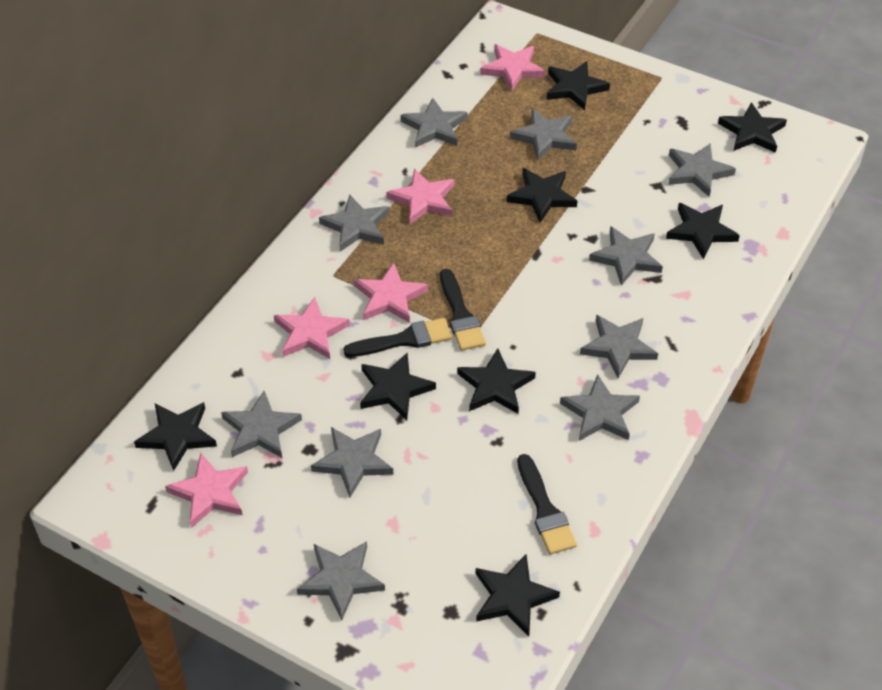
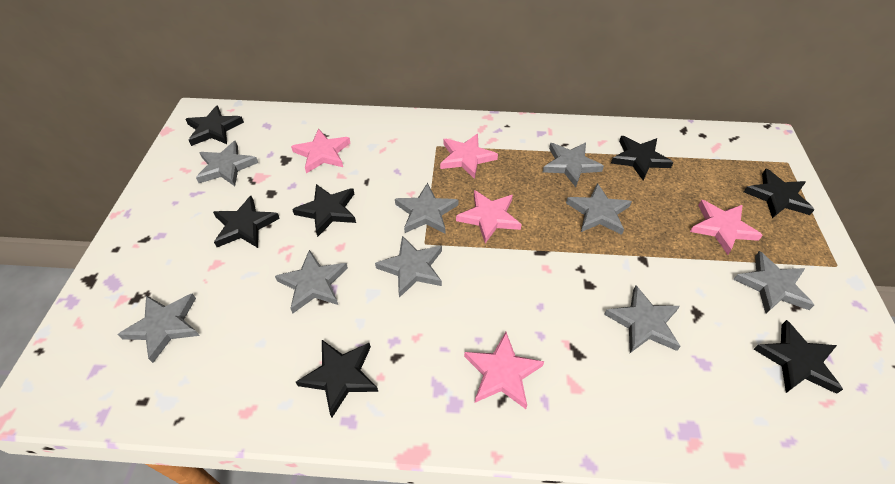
black brush: [344,318,452,357] [440,269,486,351] [517,454,577,554] = 3 -> none = 0
black star: [134,402,217,471] [360,352,436,420] [457,348,536,414] [475,554,560,637] [506,168,577,222] [546,61,610,110] [666,203,740,259] [718,102,787,153] = 8 -> [185,105,244,146] [213,196,280,248] [292,184,356,237] [296,340,378,418] [611,136,674,180] [744,169,814,218] [754,320,843,394] = 7
grey star: [221,391,302,458] [297,541,385,620] [311,427,394,497] [319,195,389,251] [401,98,468,148] [510,109,577,161] [560,374,640,441] [580,315,658,378] [589,226,663,286] [668,144,736,197] = 10 -> [117,293,200,363] [196,141,258,186] [275,250,348,314] [375,236,442,298] [395,183,458,233] [543,143,604,187] [566,183,632,235] [604,285,681,353] [733,251,814,314] = 9

